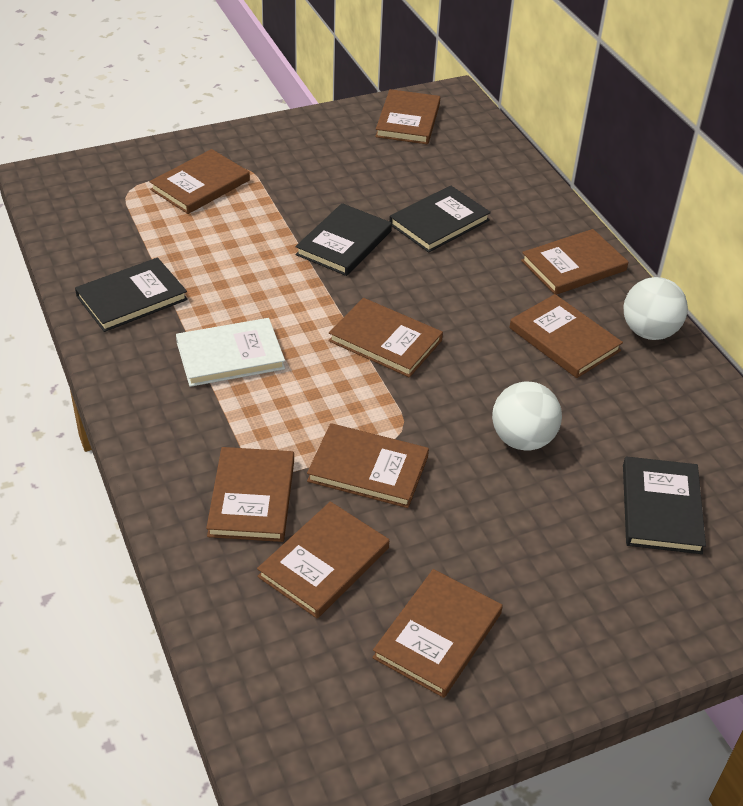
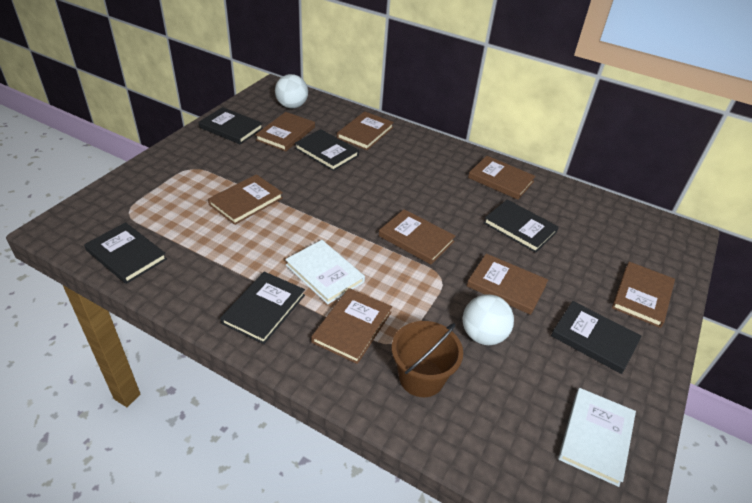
black book: [75,258,188,332] [295,203,392,276] [389,186,491,253] [623,456,706,554] = 4 -> [84,222,167,284] [198,107,263,144] [220,272,305,344] [295,129,359,171] [484,199,559,253] [551,301,641,374] = 6
brown book: [149,149,250,214] [206,447,294,542] [257,501,389,618] [307,423,429,508] [329,298,443,378] [372,569,503,698] [375,89,440,144] [509,294,623,378] [521,229,628,295] = 9 -> [208,174,283,225] [255,112,315,151] [311,288,392,364] [337,111,394,150] [379,209,455,264] [467,254,548,315] [468,156,536,200] [612,262,675,328] = 8
brown bucket: none = 0 -> [391,321,463,397] = 1
white book: [176,318,285,387] = 1 -> [285,240,365,304] [558,388,636,487] = 2

